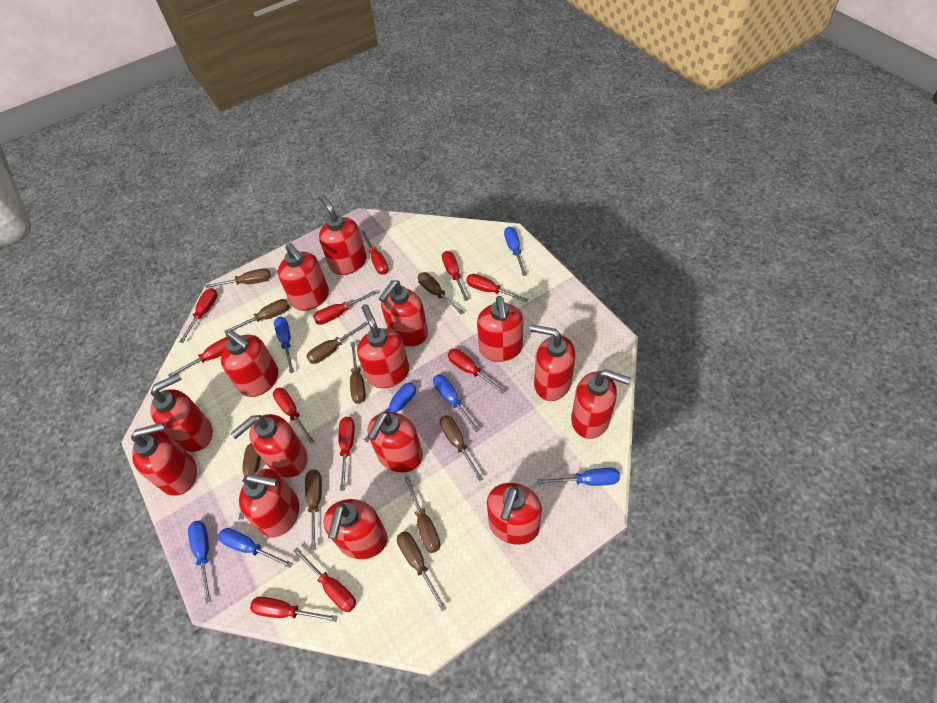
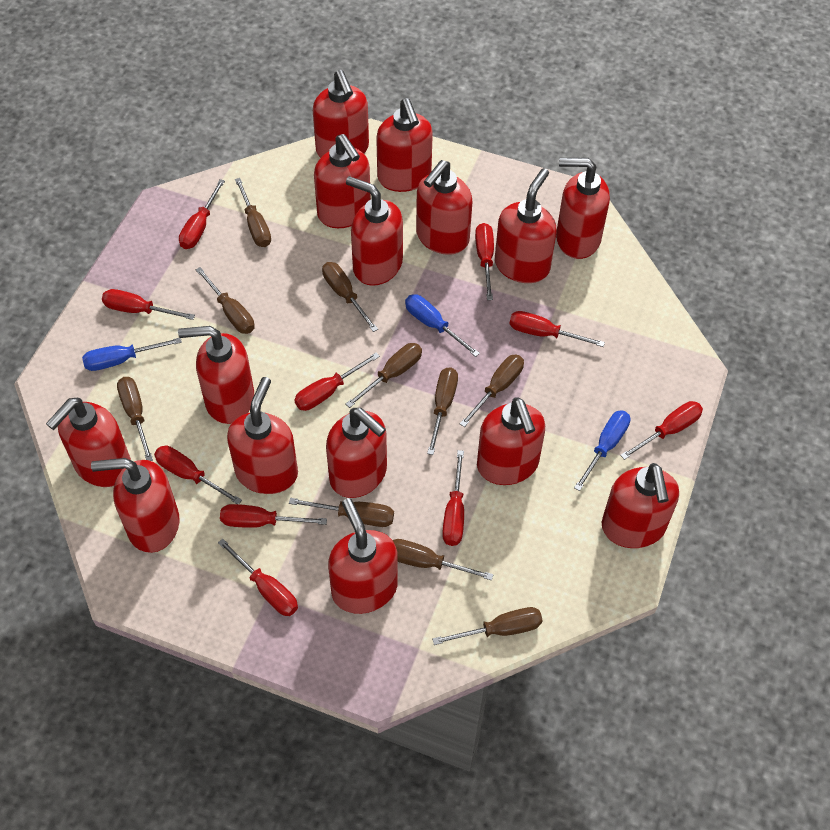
blue screwdriver: [188,521,211,604] [218,528,293,568] [274,317,294,373] [364,383,416,442] [433,374,480,432] [504,227,527,276] [537,468,620,486] = 7 -> [82,338,182,371] [405,294,480,357] [574,410,630,491] = 3
red screwdriver: [168,337,228,377] [179,288,218,343] [250,597,338,622] [273,388,315,444] [293,547,356,612] [313,291,376,325] [338,417,355,491] [361,230,389,275] [442,251,469,301] [448,349,506,394] [466,274,529,302] = 11 -> [102,289,195,320] [154,446,242,504] [179,179,225,249] [218,538,298,616] [220,504,327,528] [294,352,380,411] [442,450,464,546] [475,223,494,300] [509,311,605,347] [620,401,703,460] = 10

